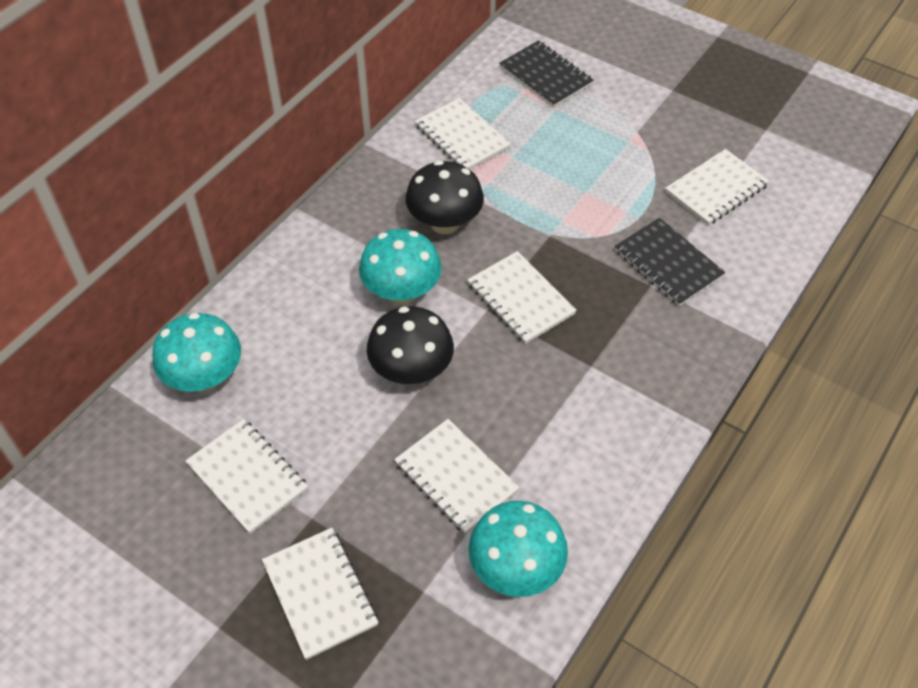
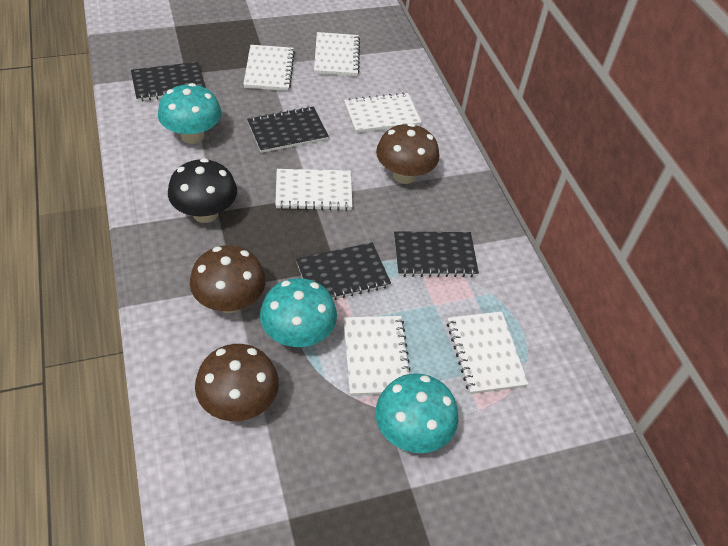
black mushroom: [367,306,454,385] [405,161,484,234] = 2 -> [168,158,237,223] = 1
black notebook: [499,40,594,108] [615,218,725,306] = 2 -> [131,62,206,101] [247,106,329,153] [296,242,391,300] [394,231,479,277] = 4
brown mushroom: none = 0 -> [190,245,266,313] [195,344,279,421] [376,123,439,184] = 3

